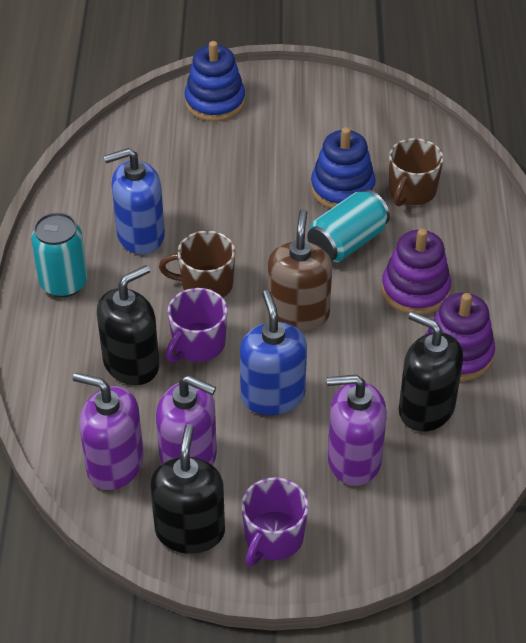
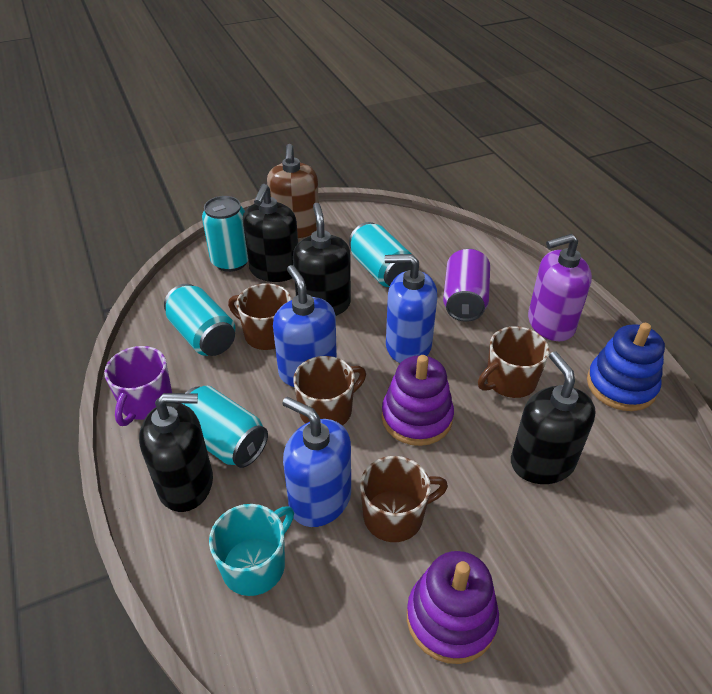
black soap dispenser: [97,265,159,385] [150,424,225,554] [399,311,463,432] = 3 -> [139,393,213,512] [243,184,298,282] [293,203,351,316] [511,351,596,484] = 4
blue soap dispenser: [104,148,165,255] [240,290,307,415] = 2 -> [273,265,337,387] [282,397,351,527] [385,254,437,363] = 3
blue stacking toy: [184,41,245,122] [311,127,376,208] = 2 -> [587,323,665,411] = 1
brown mug: [159,231,235,298] [389,138,444,207] = 2 -> [228,283,291,350] [293,356,366,425] [360,456,448,542] [478,326,549,398] = 4
purple can: none = 0 -> [443,248,490,322] = 1
purple mug: [166,288,228,362] [241,477,309,566] = 2 -> [104,346,172,426] = 1
purple soap dispenser: [73,372,144,490] [156,375,217,466] [327,375,387,486] = 3 -> [528,234,592,341] = 1
turquoise can: [31,212,88,297] [307,190,390,262] = 2 -> [164,284,235,356] [182,386,268,468] [202,196,248,272] [349,222,411,287] = 4
turquoise mug: none = 0 -> [209,504,294,596] = 1

